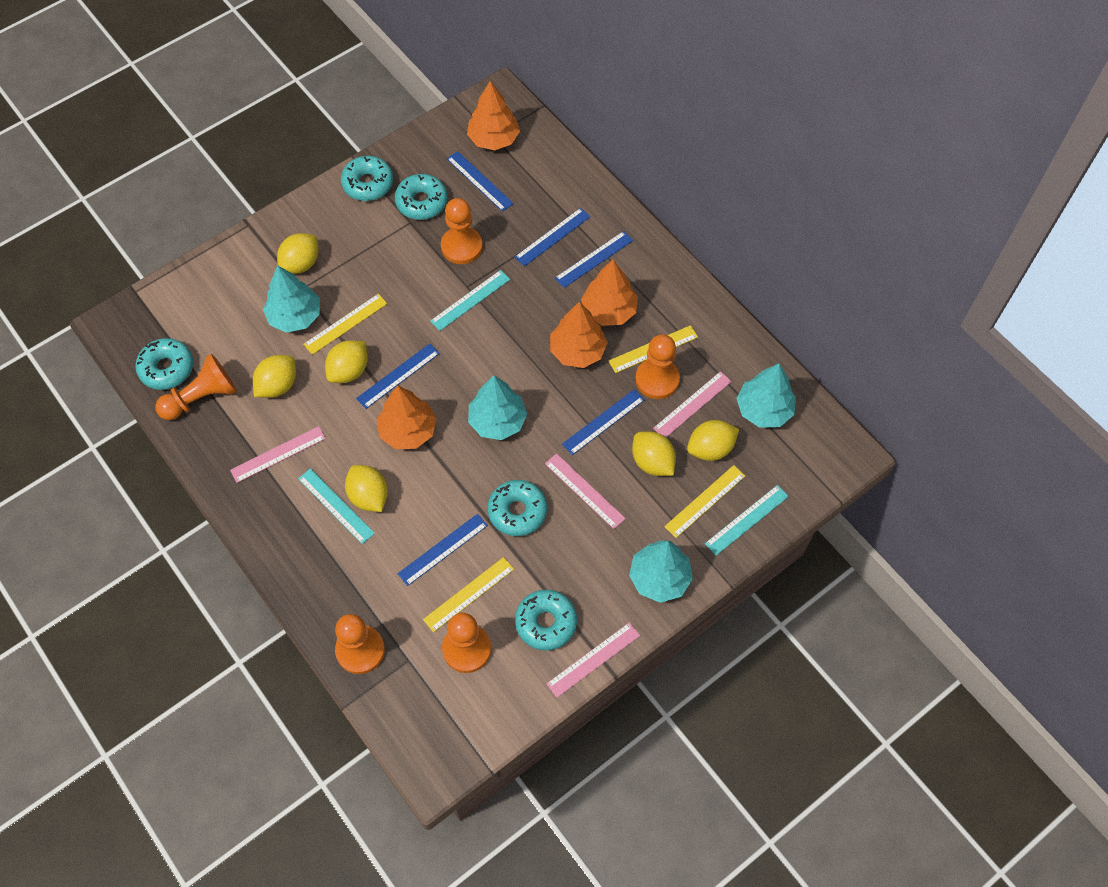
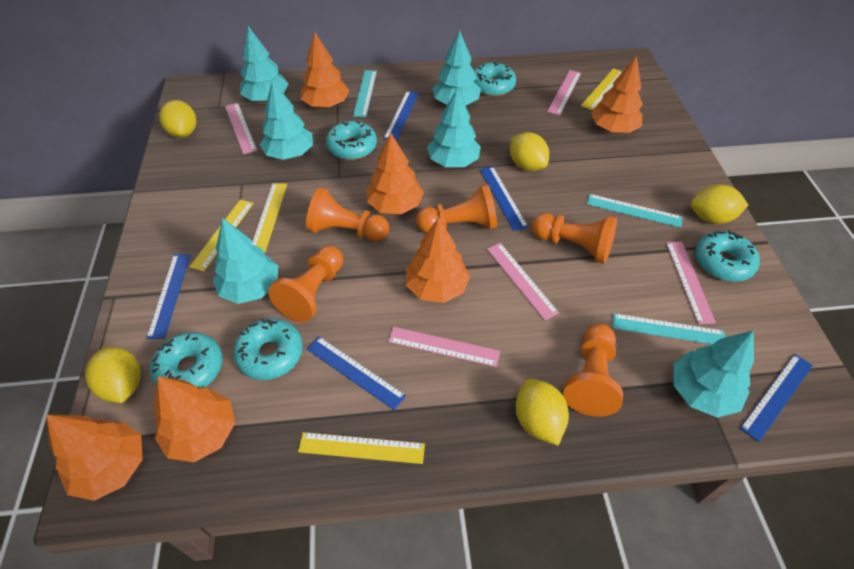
blue ruler: [356,343,440,409] [398,514,488,586] [447,151,514,212] [515,208,590,267] [555,231,633,288] [562,389,645,455] = 6 -> [146,254,190,339] [307,336,406,410] [383,91,419,141] [479,166,528,231] [740,354,813,442] = 5
orange tree: [377,386,437,449] [467,81,520,150] [550,302,608,368] [581,260,638,326] = 4 -> [46,415,143,501] [154,376,235,462] [301,32,349,108] [367,133,424,214] [406,217,470,303] [591,55,643,133] = 6
pink ruler: [230,426,326,483] [545,453,626,529] [546,622,640,697] [653,371,732,437] = 4 -> [225,103,257,154] [388,327,500,367] [487,243,559,320] [547,70,581,115] [666,242,716,324] = 5
turquoise tree: [263,265,320,333] [468,375,528,440] [629,540,693,603] [737,364,796,428] = 4 -> [213,218,278,304] [240,26,289,102] [260,80,313,160] [427,89,481,167] [432,30,481,106] [673,330,754,418] = 6
yellow lemon: [253,355,296,398] [277,233,318,274] [325,340,368,383] [345,465,388,512] [632,431,676,476] [687,420,739,461] = 6 -> [85,346,141,403] [159,100,196,138] [510,132,549,171] [515,379,569,445] [691,185,748,224] = 5

